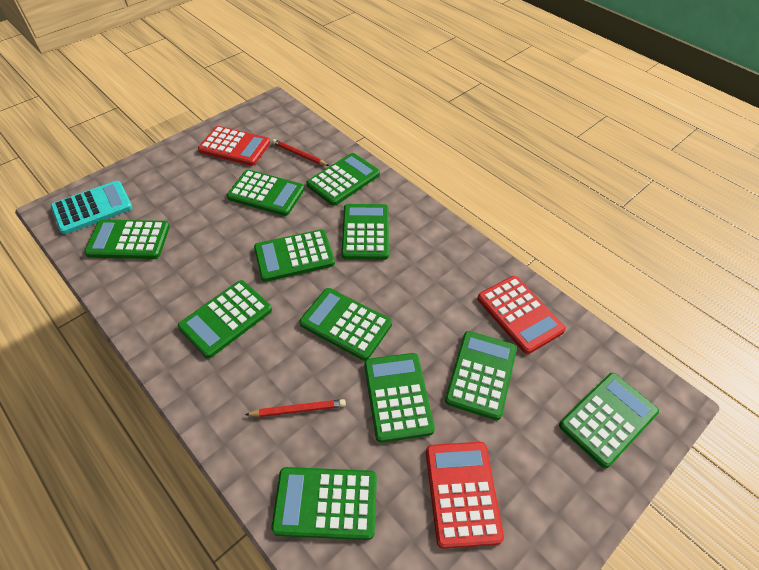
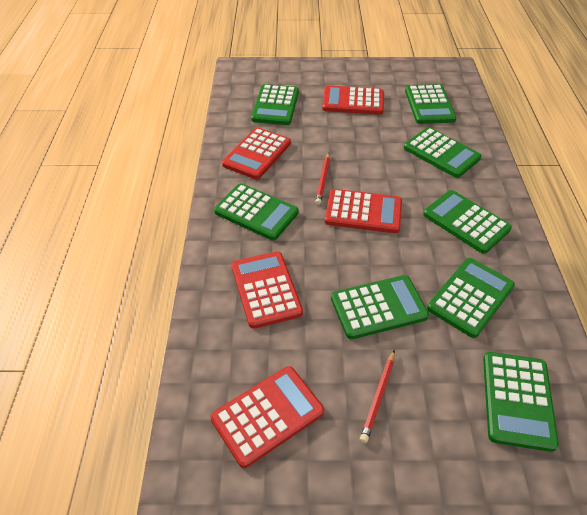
green calculator: [84,219,170,259] [178,280,272,358] [227,170,305,216] [254,229,335,282] [271,467,377,540] [299,288,392,361] [307,153,380,206] [341,204,389,260] [364,353,435,443] [445,331,517,420] [559,373,659,468] = 11 -> [214,183,299,240] [251,84,299,125] [331,275,429,339] [404,127,482,178] [405,84,457,124] [423,190,512,254] [427,258,515,338] [483,352,559,452] = 8
red calculator: [198,126,270,166] [426,442,504,549] [477,276,566,354] = 3 -> [210,366,324,468] [222,127,291,179] [231,251,303,329] [322,85,384,115] [325,189,402,233] = 5
turquoise calculator: [51,181,133,234] = 1 -> none = 0

